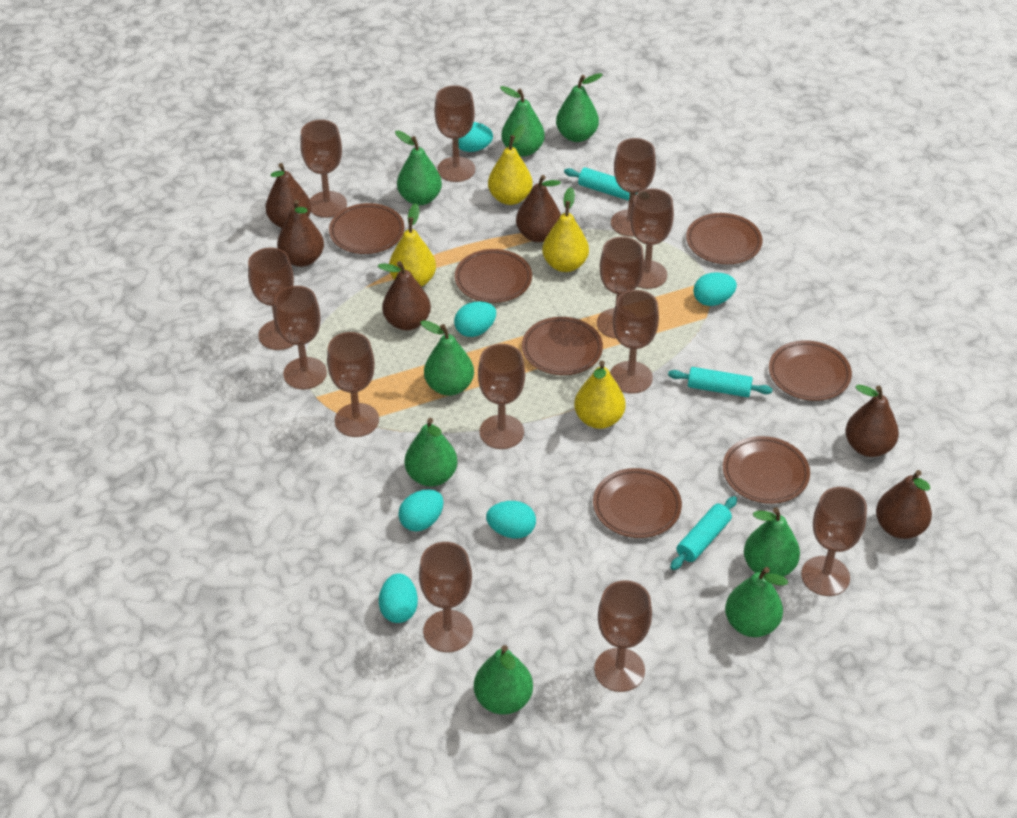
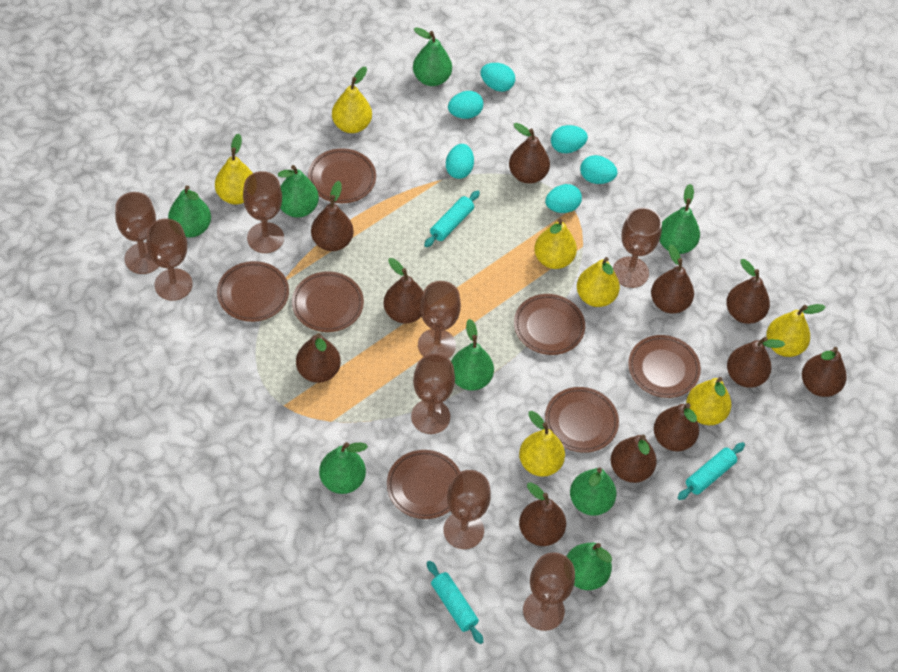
brown goblet: [248,248,294,350] [274,286,327,389] [300,120,347,218] [327,332,379,437] [419,542,473,652] [434,85,475,182] [478,344,525,449] [594,580,652,692] [597,237,644,339] [610,290,659,394] [611,138,656,237] [630,188,674,289] [801,487,867,596] = 13 -> [115,192,159,274] [146,219,193,301] [243,171,284,253] [411,354,455,434] [418,281,461,359] [444,470,491,549] [523,552,575,631] [613,207,662,288] = 8
brown pear: [266,163,311,228] [277,200,324,267] [378,261,431,330] [516,175,561,242] [845,385,899,457] [876,470,932,539] = 6 -> [296,333,341,383] [311,181,354,251] [384,258,424,324] [509,123,550,184] [519,482,566,546] [611,435,657,483] [651,244,694,314] [654,403,699,451] [726,259,770,324] [727,337,785,388] [802,347,847,397] = 11
yellow pear: [389,204,436,287] [488,124,533,205] [542,187,589,272] [574,361,626,429] = 4 -> [215,134,253,205] [332,67,372,133] [519,411,565,477] [534,218,577,269] [577,257,620,307] [686,377,731,425] [766,304,825,357] = 7

